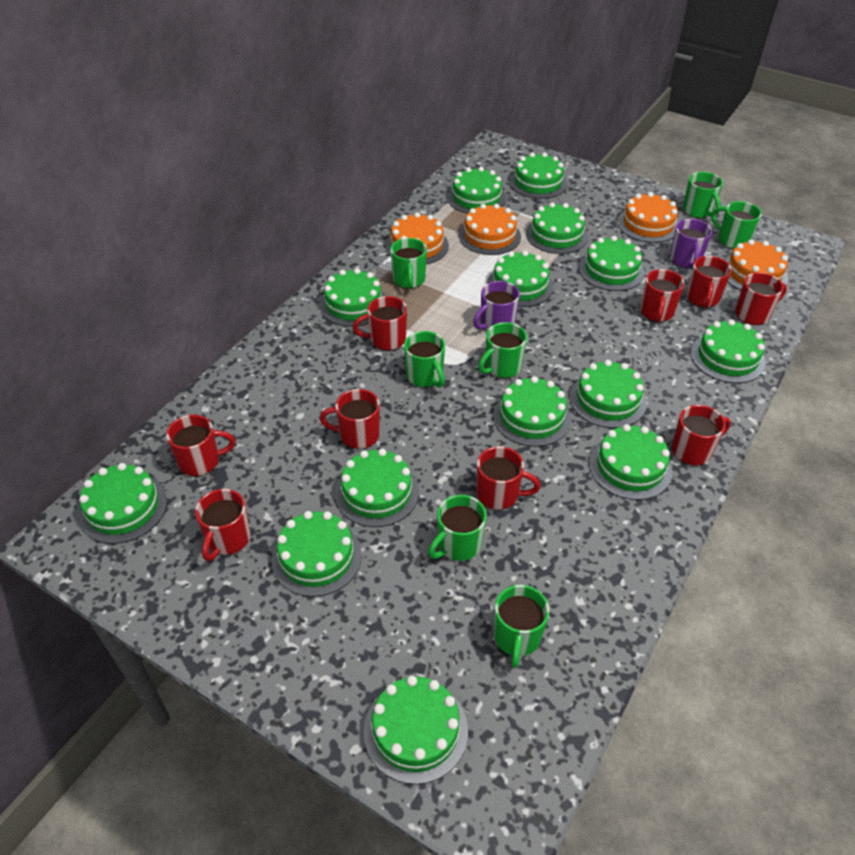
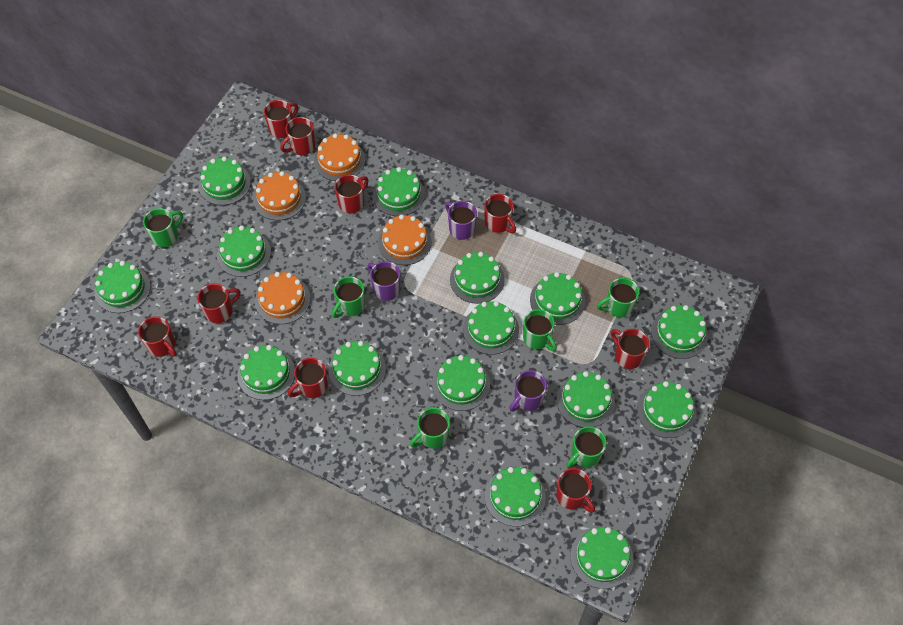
green cake: [79,463,167,544] [272,511,362,597] [319,268,385,327] [335,448,419,527] [364,676,468,784] [447,167,506,214] [487,251,553,307] [493,376,571,447] [510,152,567,199] [526,202,588,254] [570,360,647,428] [579,236,645,291] [589,424,672,500] [691,319,766,383] = 14 -> [95,261,151,313] [199,156,251,205] [217,226,271,277] [238,345,295,400] [329,341,386,396] [373,167,425,216] [432,355,490,411] [450,252,505,304] [463,301,519,355] [485,467,546,527] [530,272,585,325] [557,371,615,427] [570,527,634,589] [637,381,696,438] [651,305,708,359] = 15
green mug: [390,238,427,289] [404,331,445,388] [428,495,487,561] [478,322,527,378] [494,585,549,668] [683,172,723,218] [711,201,762,249] = 7 -> [143,208,183,247] [332,276,365,318] [410,408,450,449] [523,309,557,351] [567,426,606,468] [597,278,639,318] = 6
purple mug: [473,281,520,331] [670,219,712,268] = 2 -> [367,261,400,301] [445,201,477,240] [509,370,547,412] = 3

